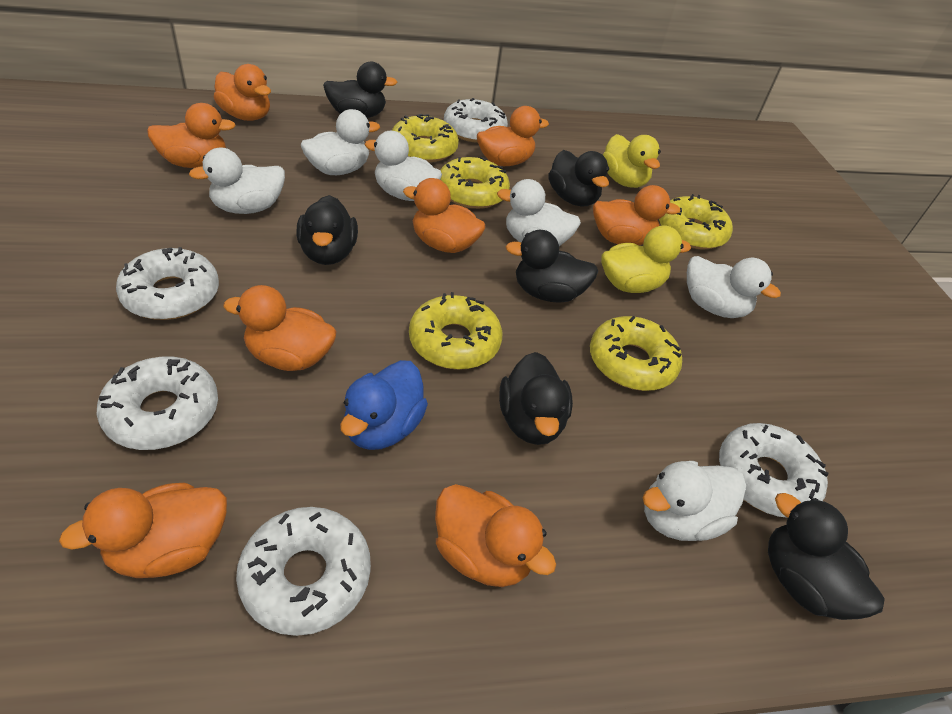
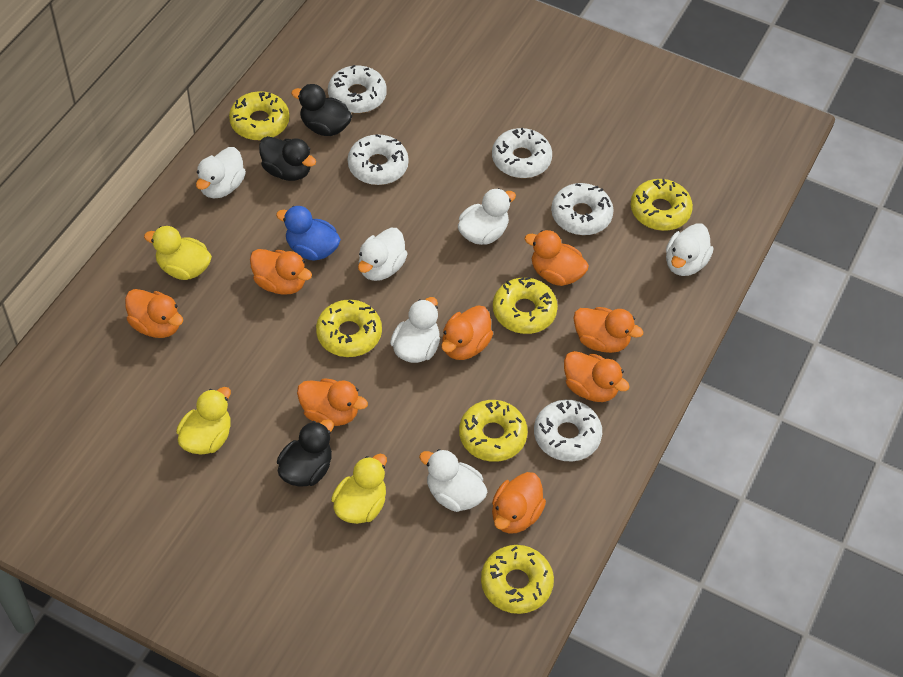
black duck: [296,195,358,265] [323,62,398,118] [499,352,573,445] [505,230,598,303] [548,150,609,206] [768,493,885,620] = 6 -> [259,136,316,181] [277,419,334,487] [291,84,352,136] = 3
yellow donut: [392,114,459,162] [409,292,502,370] [440,157,510,209] [590,316,682,391] [659,194,733,250] = 5 -> [229,91,289,140] [316,300,382,357] [459,400,528,462] [481,545,554,614] [493,277,558,334] [631,179,693,231] = 6
yellow duck: [601,225,691,293] [603,134,661,188] = 2 -> [144,226,212,280] [176,387,231,455] [331,454,387,524] = 3

